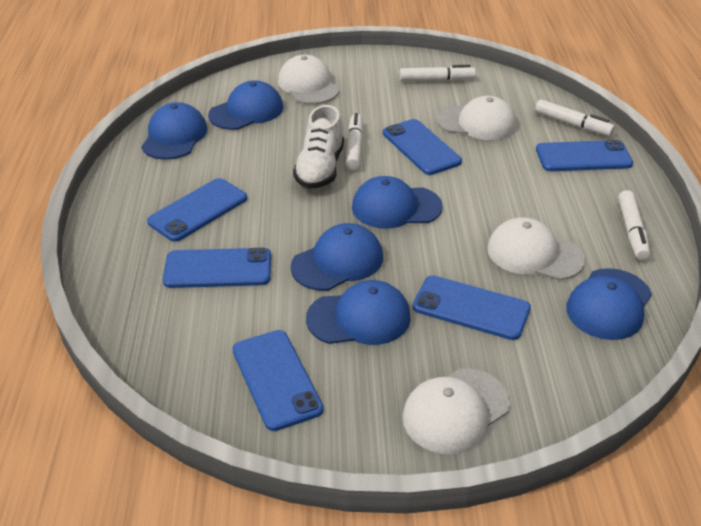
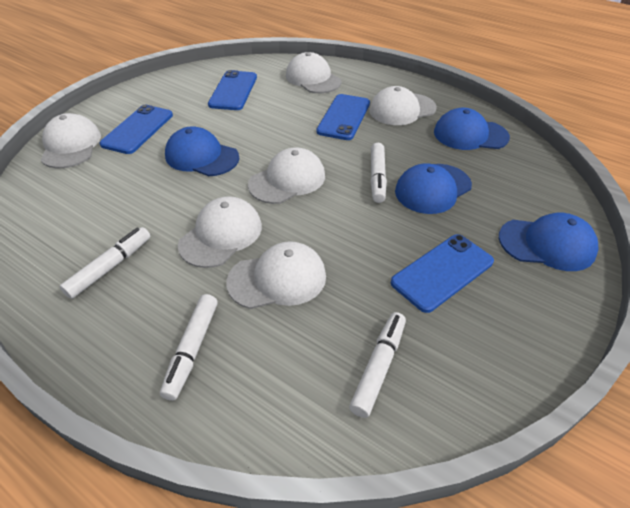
blue cap: [141,102,208,160] [208,80,283,130] [290,223,383,291] [306,280,411,345] [352,176,443,229] [566,268,652,340] = 6 -> [165,126,239,176] [395,164,472,214] [434,108,510,150] [499,213,598,271] = 4
blue phone: [147,178,247,242] [163,248,271,288] [232,330,324,431] [383,119,462,175] [413,275,531,340] [536,140,633,171] = 6 -> [99,105,173,154] [208,70,257,110] [316,94,370,140] [391,234,494,313] = 4
white cap: [278,55,339,104] [402,368,510,454] [436,96,516,140] [487,217,585,280] = 4 -> [41,113,101,168] [178,196,262,268] [226,241,326,309] [248,147,325,204] [286,52,341,93] [369,86,437,125] = 6
white shoe: [293,105,344,189] = 1 -> none = 0

